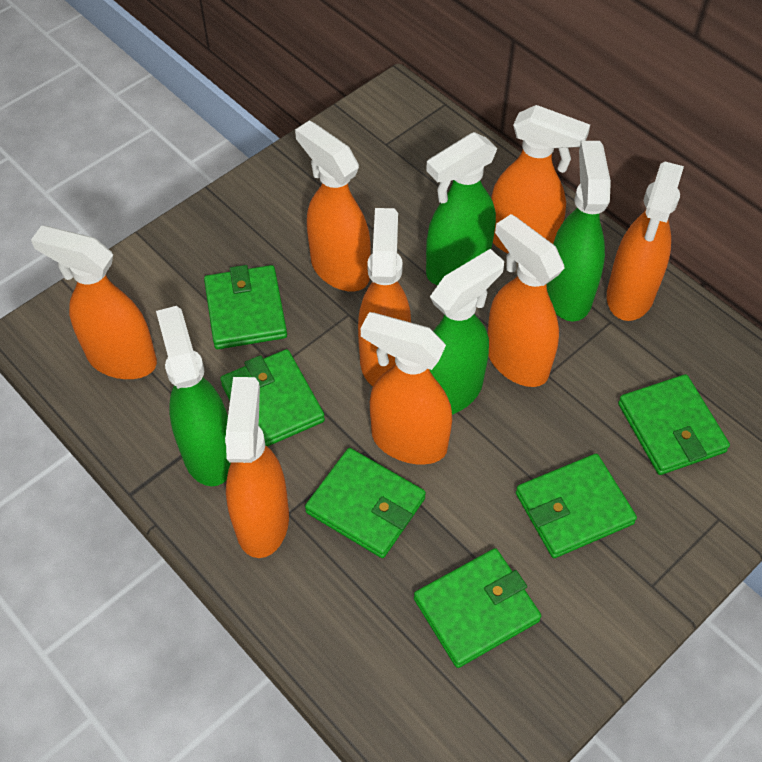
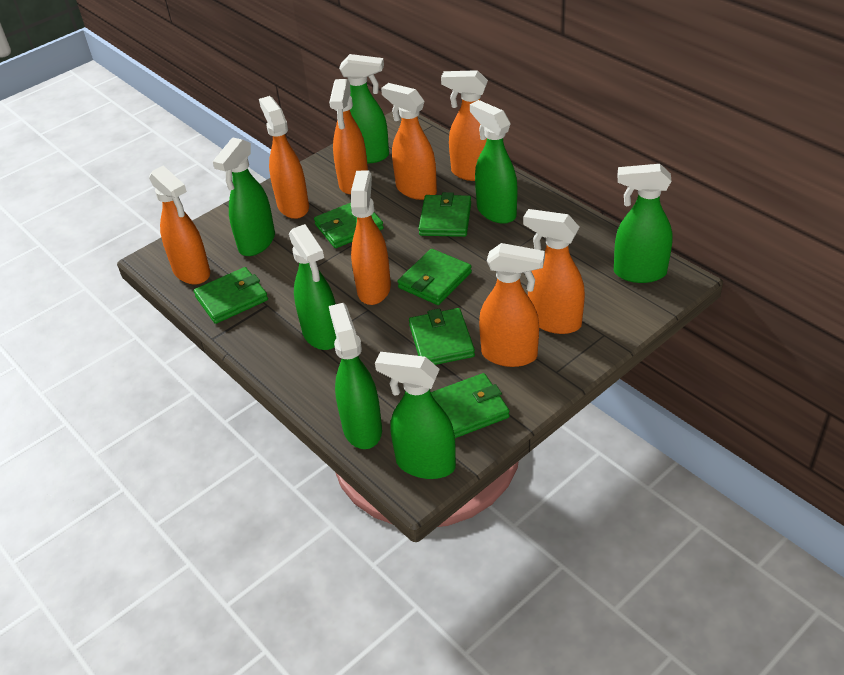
green spray bottle: [156,306,231,486] [426,132,497,285] [430,249,504,415] [547,141,611,321] = 4 -> [213,137,275,256] [289,224,336,350] [329,303,382,449] [339,54,389,163] [375,352,456,479] [470,100,517,224] [614,164,673,283] = 7

